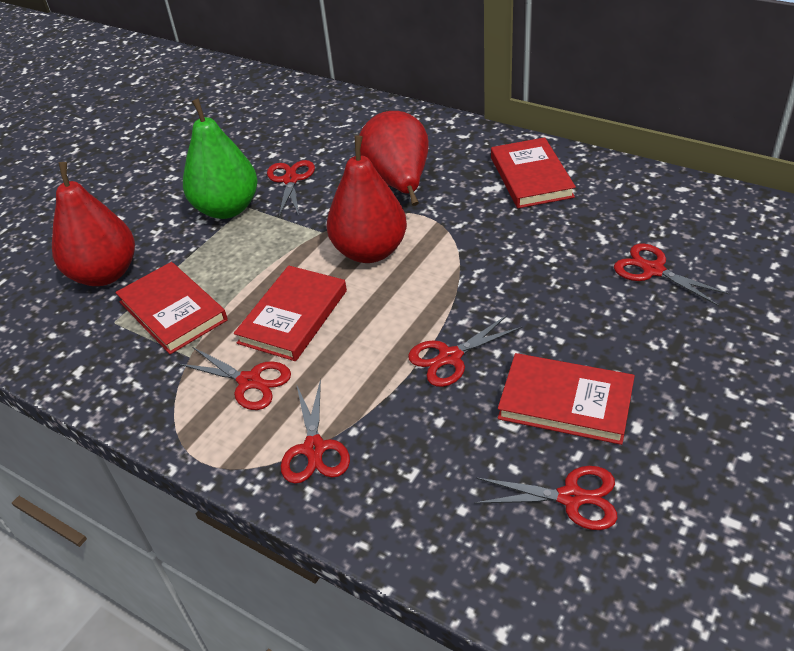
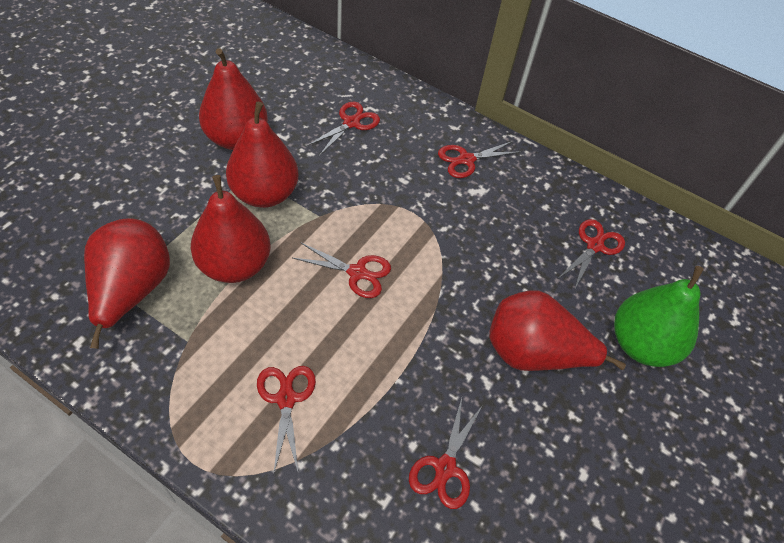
red book: [115,262,228,354] [234,265,347,361] [491,137,576,208] [498,353,635,445] = 4 -> none = 0
red pear: [52,162,135,286] [327,135,407,263] [359,111,429,206] = 3 -> [84,218,170,349] [191,175,270,283] [199,48,268,150] [226,102,298,208] [489,290,626,371] = 5

